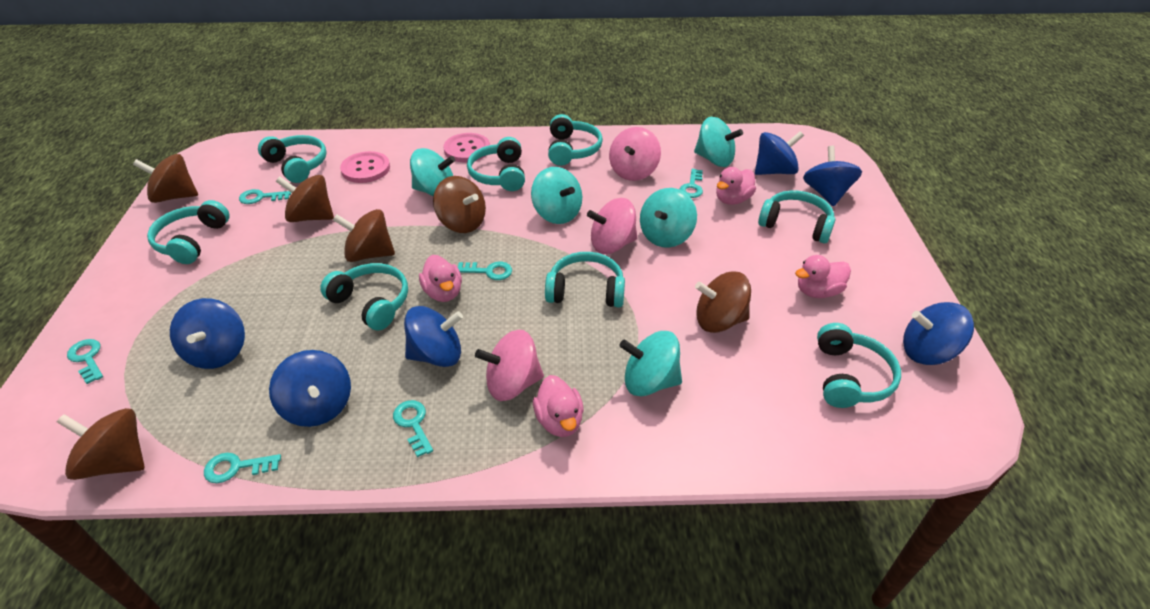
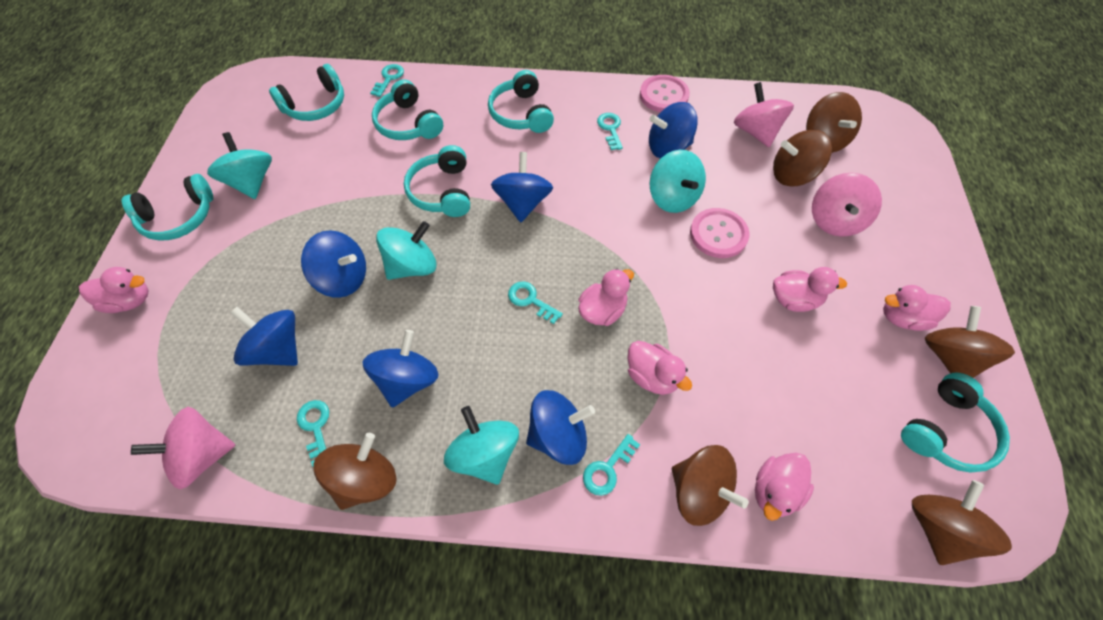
pink duck: [419,255,462,302] [533,375,584,437] [716,167,756,205] [795,255,851,298] = 4 -> [79,267,149,313] [578,269,634,326] [627,341,692,395] [755,453,814,521] [773,267,847,312] [883,285,951,331] = 6
turquoise headphones: [147,200,230,264] [258,135,327,183] [320,263,408,330] [467,137,525,191] [545,252,625,308] [548,114,603,166] [758,190,835,243] [817,323,901,408] = 8 -> [122,174,213,241] [269,64,344,121] [372,79,443,140] [404,145,470,217] [488,70,554,133] [901,373,1010,473] = 6
turquoise key: [67,339,103,384] [204,453,281,483] [239,189,291,204] [393,400,433,457] [458,262,512,280] [680,169,703,198] = 6 -> [297,400,329,467] [370,64,404,97] [508,281,563,324] [583,434,640,496] [597,113,623,150] = 5
turquoise spinning top: [410,148,455,196] [531,167,582,224] [619,331,682,396] [640,188,697,247] [694,117,743,167] = 5 -> [207,132,272,199] [376,221,436,280] [444,406,519,485] [649,150,706,213] = 4

